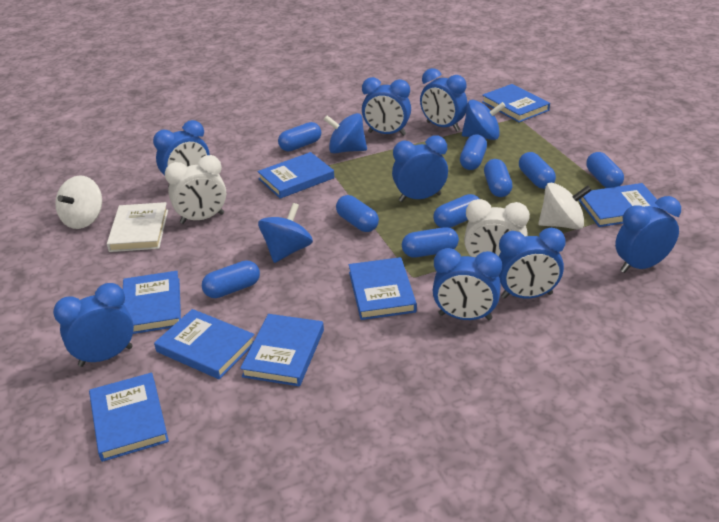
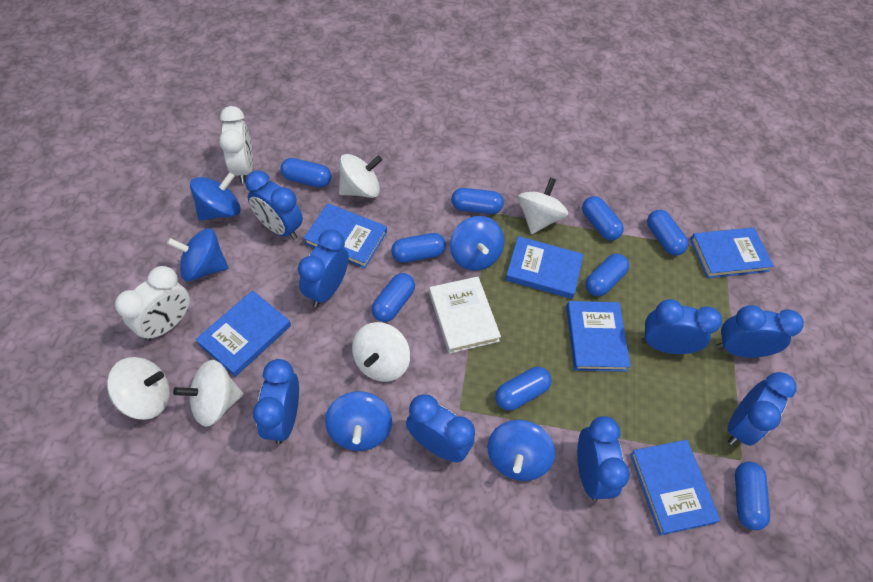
blue book: [89,373,169,462] [123,271,181,334] [154,309,255,379] [240,314,324,386] [257,152,334,199] [349,257,417,320] [482,84,550,122] [579,183,663,227] = 8 -> [195,290,291,377] [303,203,387,268] [505,236,584,299] [566,301,631,372] [630,440,721,535] [690,227,774,278] = 6
blue spinning top: [258,203,313,263] [324,113,367,153] [462,100,506,140] = 3 -> [167,228,228,281] [190,173,240,221] [325,391,392,451] [450,216,504,271] [487,420,555,481] = 5
white spinning top: [55,175,102,229] [538,183,592,230] = 2 -> [107,357,170,420] [173,360,243,427] [339,154,382,198] [352,322,410,382] [518,177,568,234] = 5

